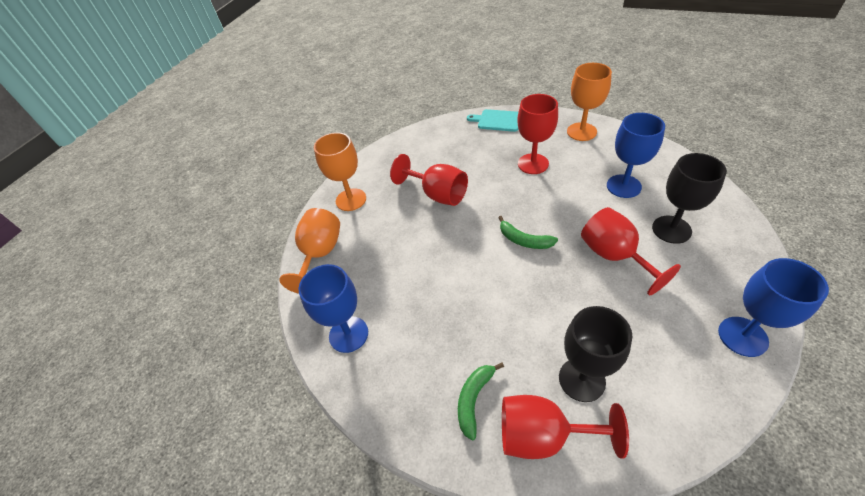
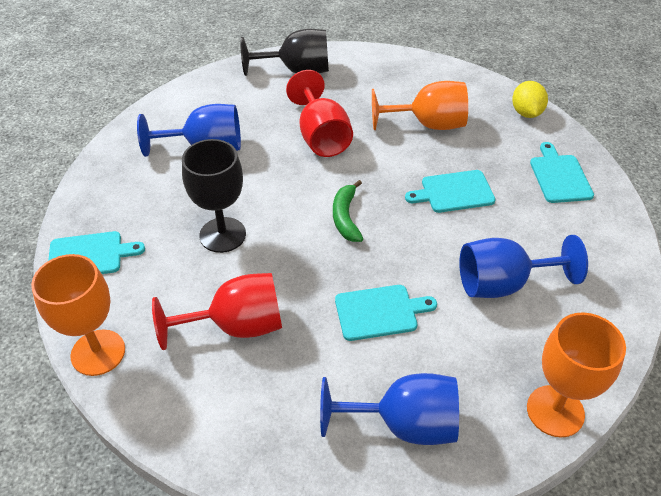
green banana: [458,362,504,440] [498,216,558,249] = 2 -> [333,180,363,242] = 1
red goblet: [390,154,468,206] [502,395,629,459] [517,94,558,174] [581,207,681,295] = 4 -> [152,273,282,350] [286,70,353,157] = 2
turquoise cutting board: [467,109,518,132] = 1 -> [48,231,145,274] [335,285,437,341] [405,170,496,213] [530,142,594,203] = 4
yellow lemon: none = 0 -> [512,81,548,118] = 1

